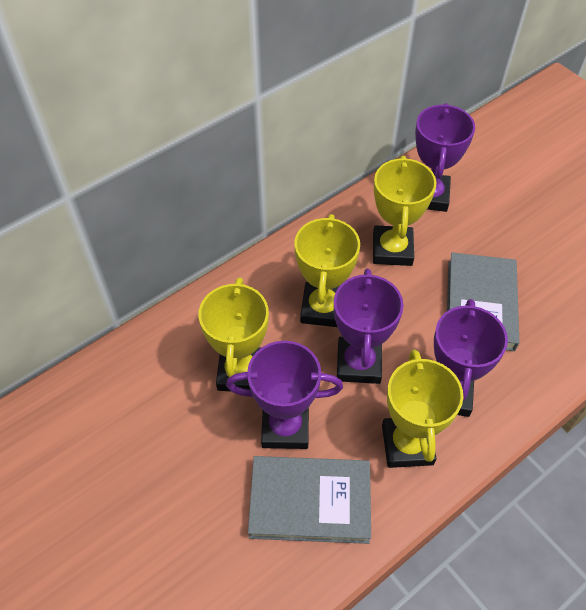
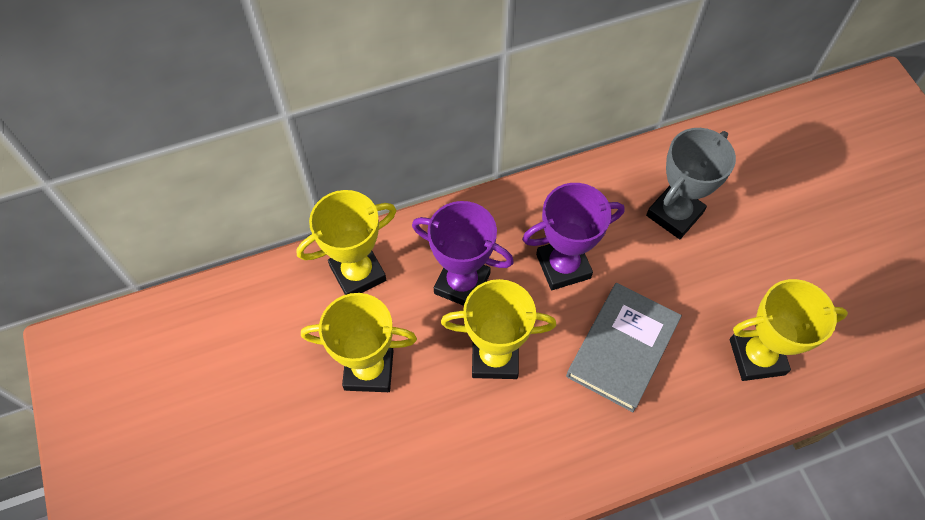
grey book: [248,456,371,544] [447,253,519,351] = 2 -> [566,283,682,412] = 1
grey trophy: none = 0 -> [646,128,736,239] = 1
purple trophy: [226,341,343,449] [334,269,404,384] [415,103,475,212] [434,299,508,417] = 4 -> [412,201,514,306] [522,183,625,290] = 2

